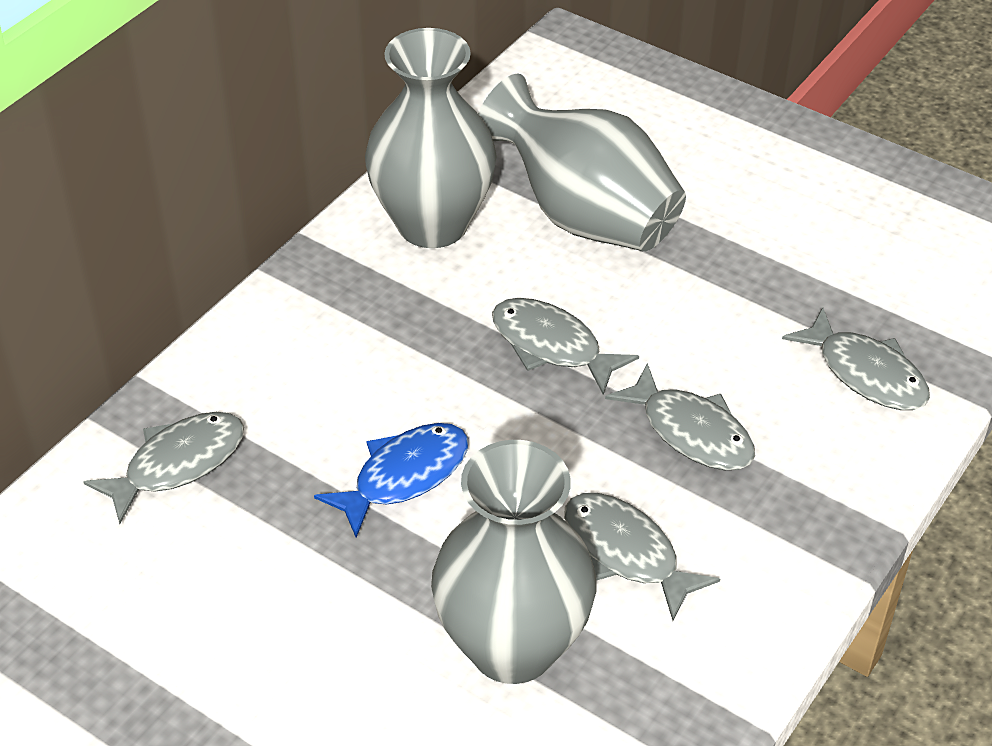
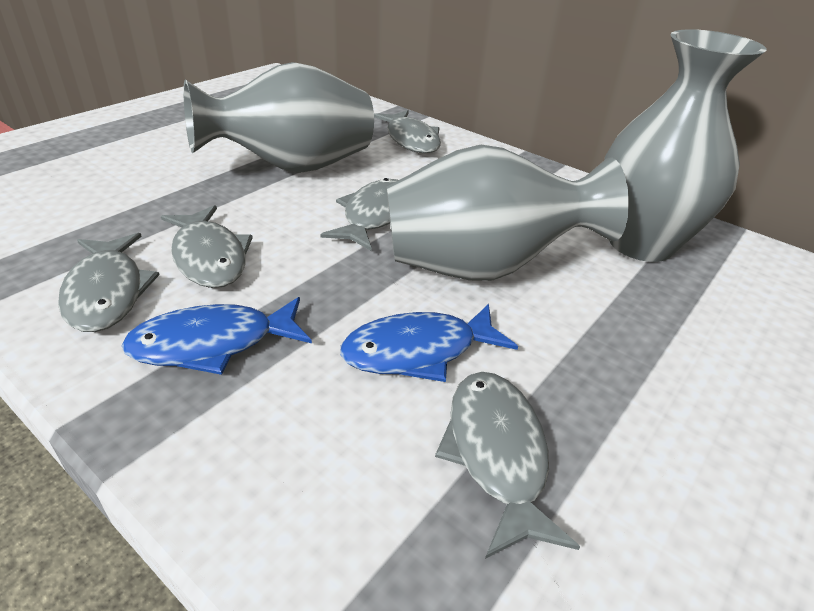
blue fish: [314,423,468,538] = 1 -> [122,297,312,375] [340,304,518,382] = 2

